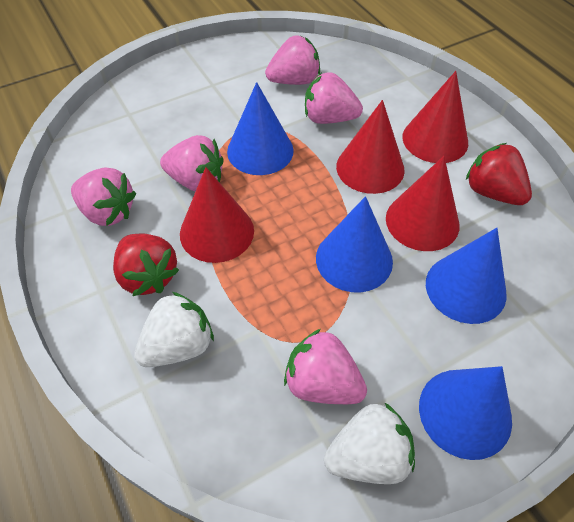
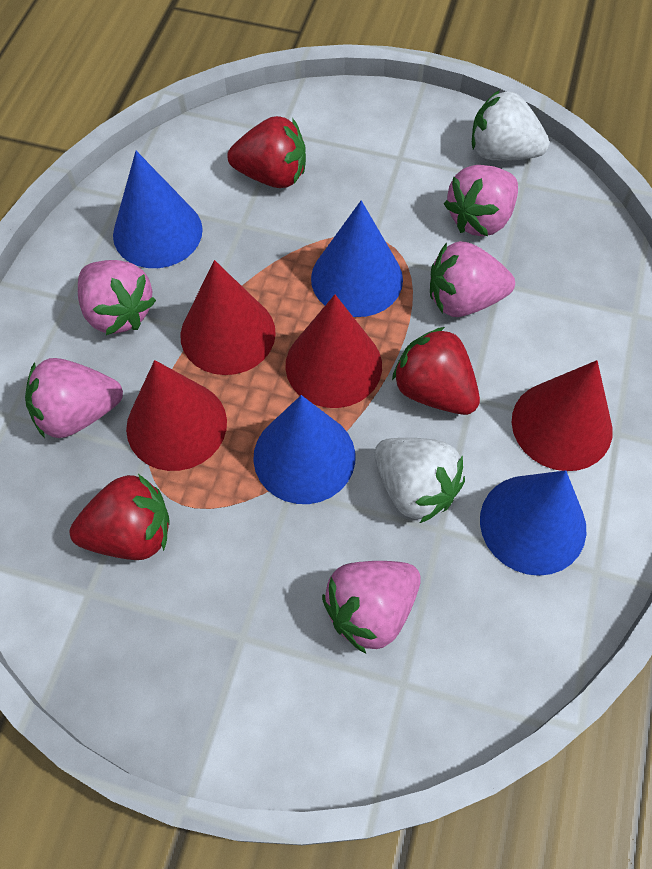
red strawberry: [113,233,179,296] [466,143,532,205] = 2 -> [70,474,170,560] [227,116,306,188] [392,327,480,415] = 3

